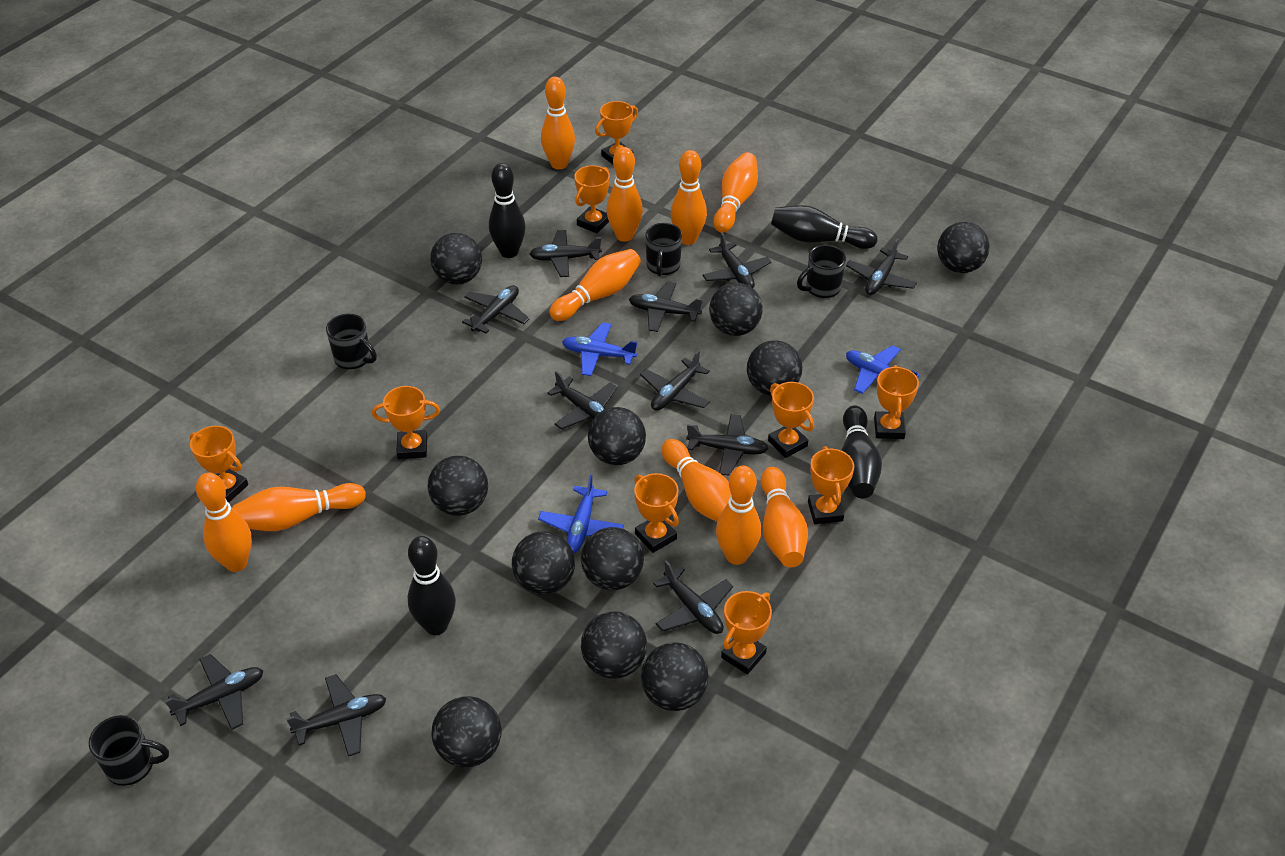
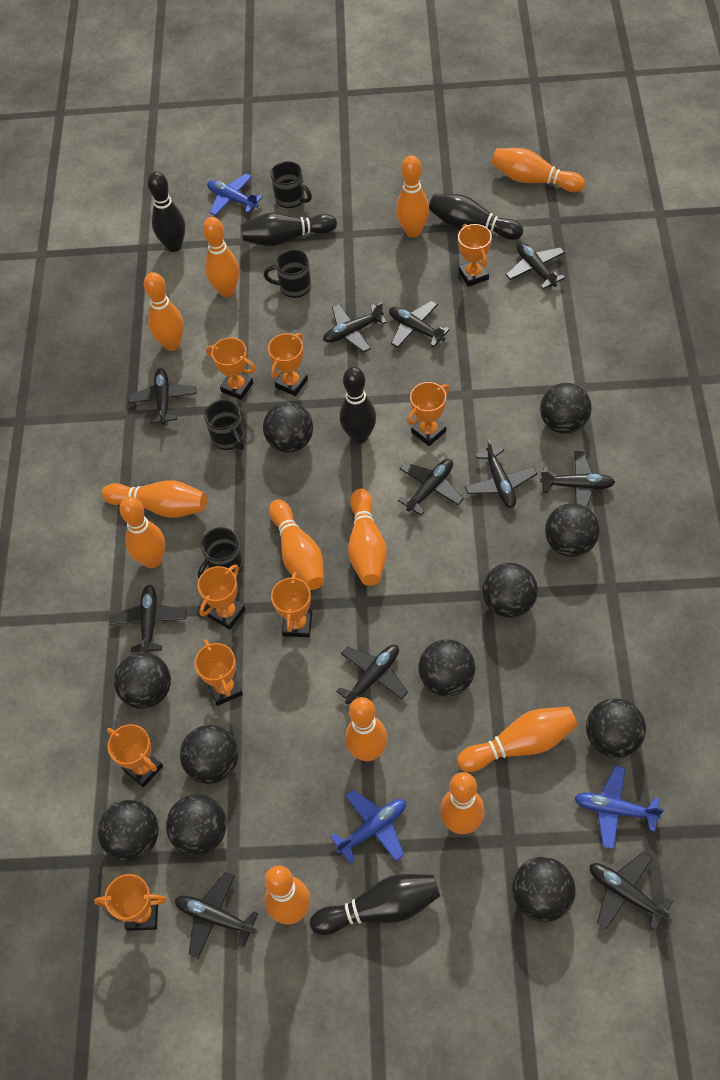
black bowling pin: [408,536,456,635] [489,163,526,258] [771,205,878,249] [841,405,882,498] = 4 -> [148,172,185,252] [240,212,337,246] [310,874,440,935] [340,367,376,444] [429,194,523,240] = 5
orange bowling pin: [196,473,252,572] [232,483,366,531] [541,77,575,169] [549,249,641,321] [607,147,643,242] [662,439,731,522] [671,150,707,245] [714,152,758,233] [716,465,761,565] [761,467,808,567] = 10 -> [101,480,207,518] [119,497,165,568] [144,272,184,351] [203,217,239,297] [264,866,310,925] [269,500,324,590] [345,697,388,762] [348,489,387,586] [396,156,429,238] [440,772,485,834] [457,707,578,772] [492,148,585,192] = 12

